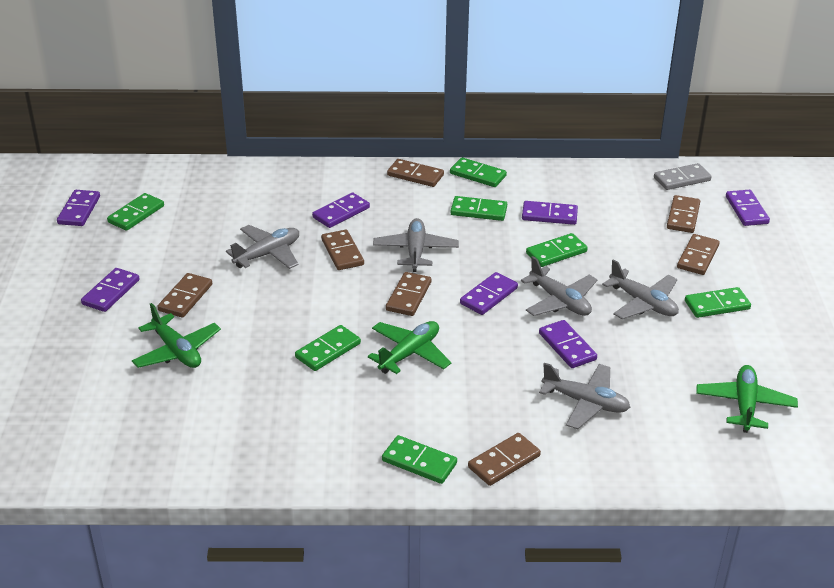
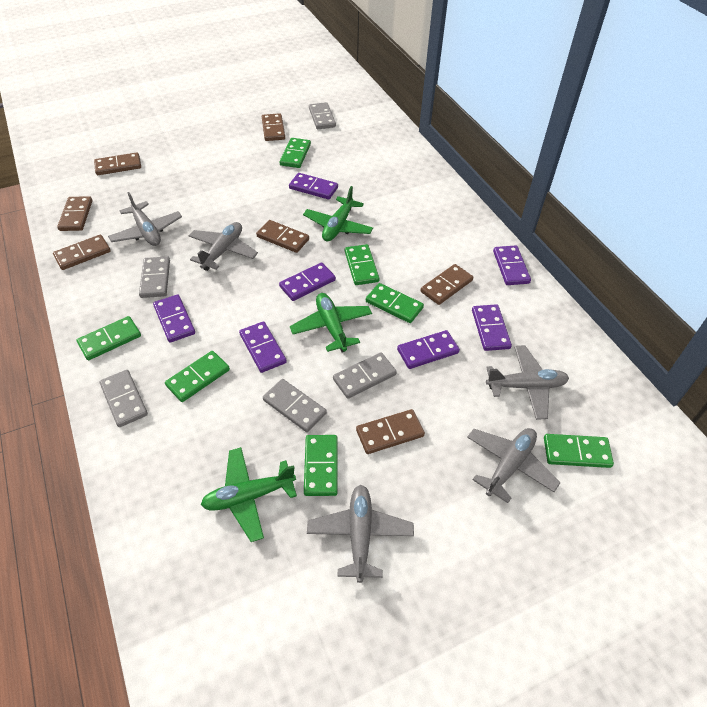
grey domino: [654,163,712,190] = 1 -> [99,370,148,427] [139,256,170,298] [263,379,327,432] [309,102,336,129] [333,352,397,399] = 5

